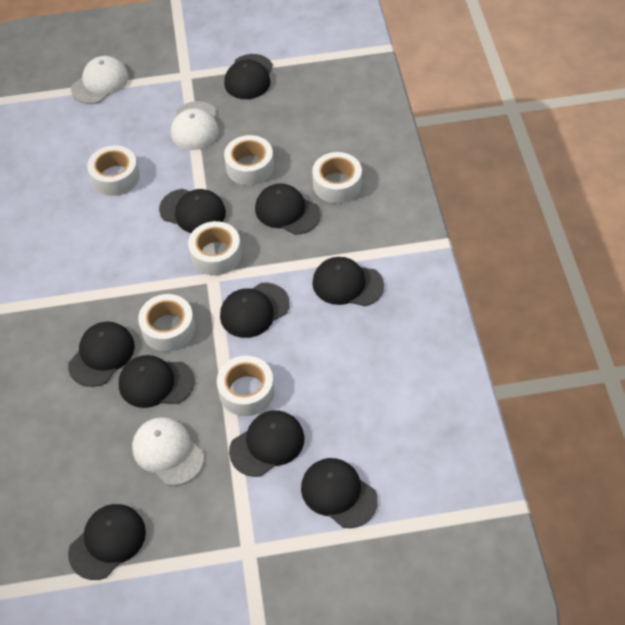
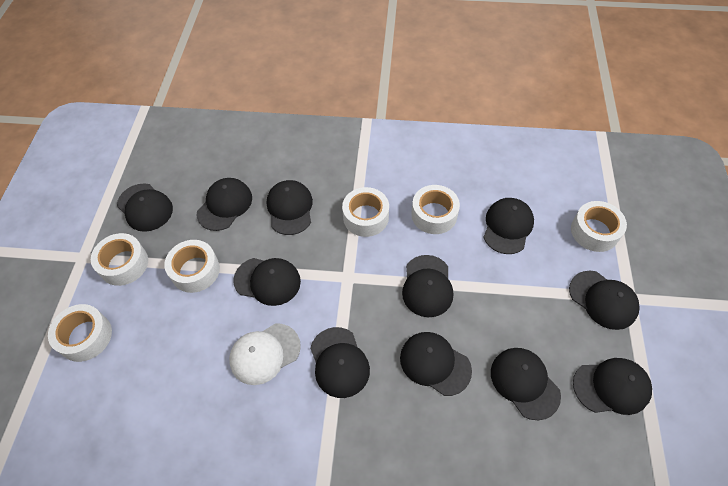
black cap: [68,321,135,387] [68,504,146,580] [119,355,195,408] [159,189,226,233] [220,283,290,338] [224,54,273,99] [229,410,304,477] [255,183,321,235] [301,458,378,528] [312,257,384,306] = 10 -> [117,183,173,232] [197,178,252,231] [233,258,301,306] [267,180,313,235] [310,327,370,398] [400,332,472,396] [402,255,453,317] [483,198,534,254] [491,348,561,420] [569,271,640,330] [573,358,652,415] = 11
white cap: [71,56,129,104] [132,417,204,486] [171,101,219,150] = 3 -> [229,323,301,385] = 1

